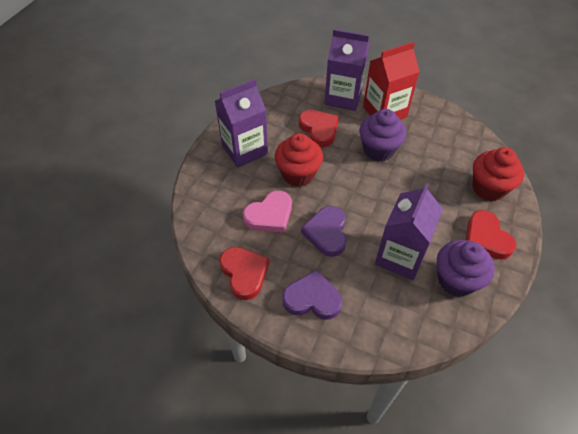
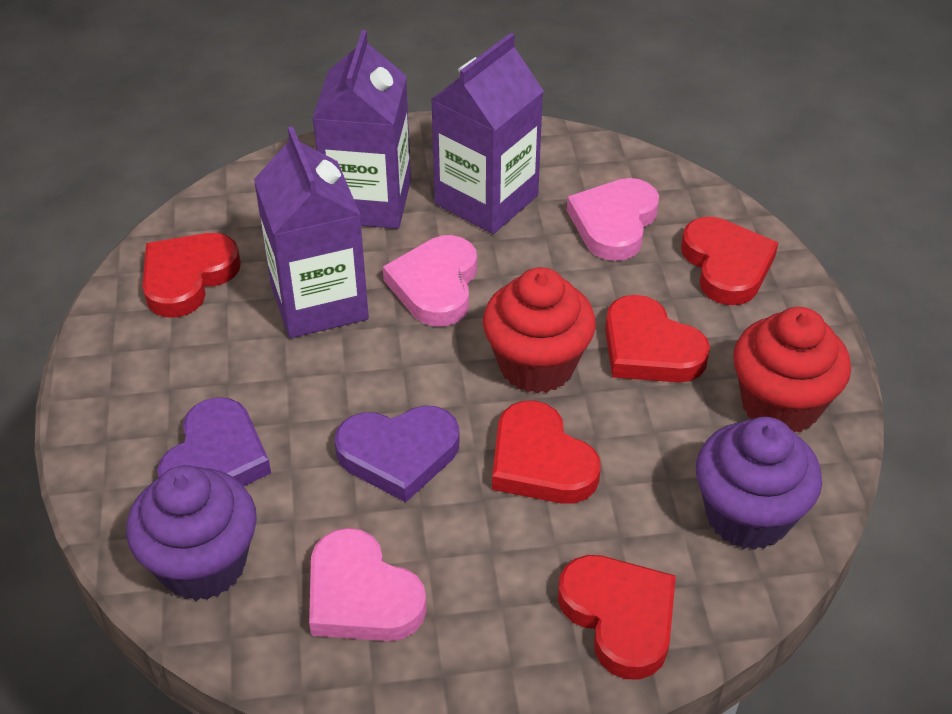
pink heart: [243,191,292,233] = 1 -> [309,528,427,641] [383,235,477,327] [567,178,659,261] = 3
red carton: [363,42,420,120] = 1 -> none = 0
red heart: [219,247,269,300] [299,110,339,147] [466,210,516,260] = 3 -> [142,233,241,318] [492,401,601,504] [558,555,676,680] [605,295,710,382] [681,217,778,305] = 5

